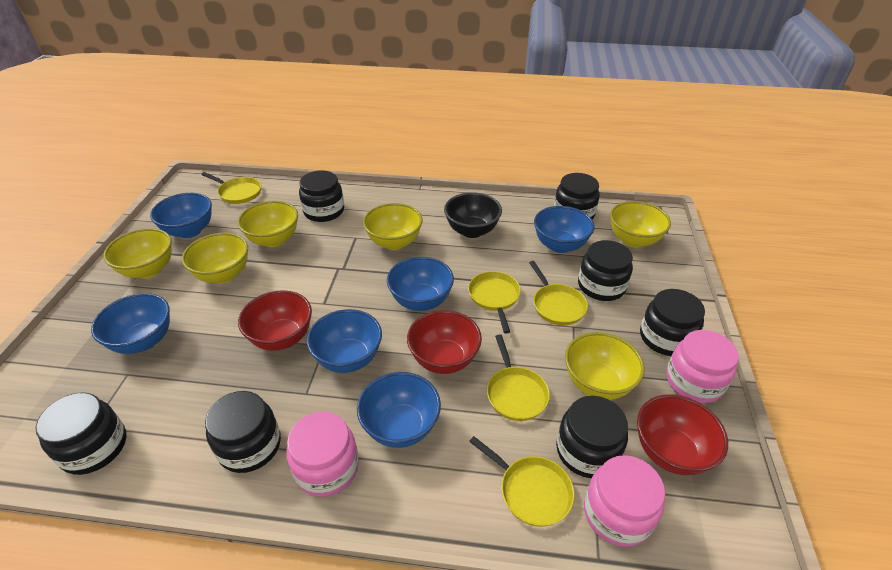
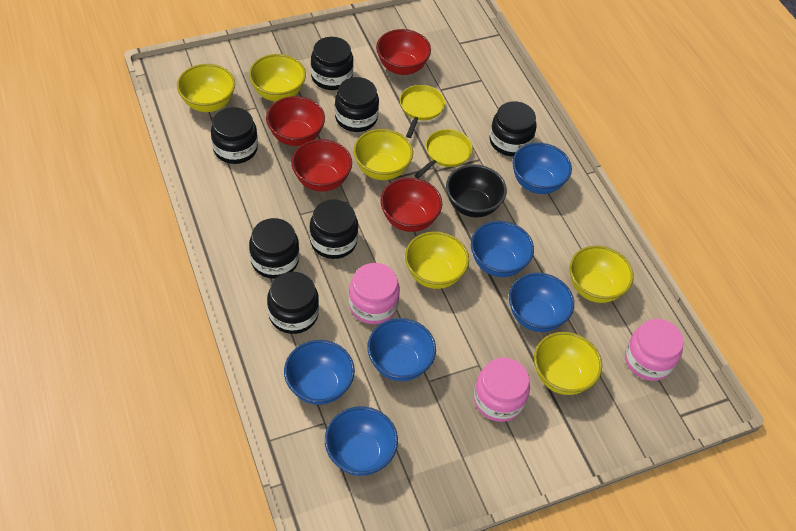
red bowl: [238,290,312,351] [407,310,482,374] [637,394,728,475] = 3 -> [266,96,325,146] [291,139,352,192] [376,29,431,75] [380,178,442,232] = 4
yellow pan: [201,172,261,204] [468,271,521,333] [469,436,575,527] [487,334,550,421] [529,261,588,325] = 5 -> [400,85,445,138] [414,129,473,178] = 2

